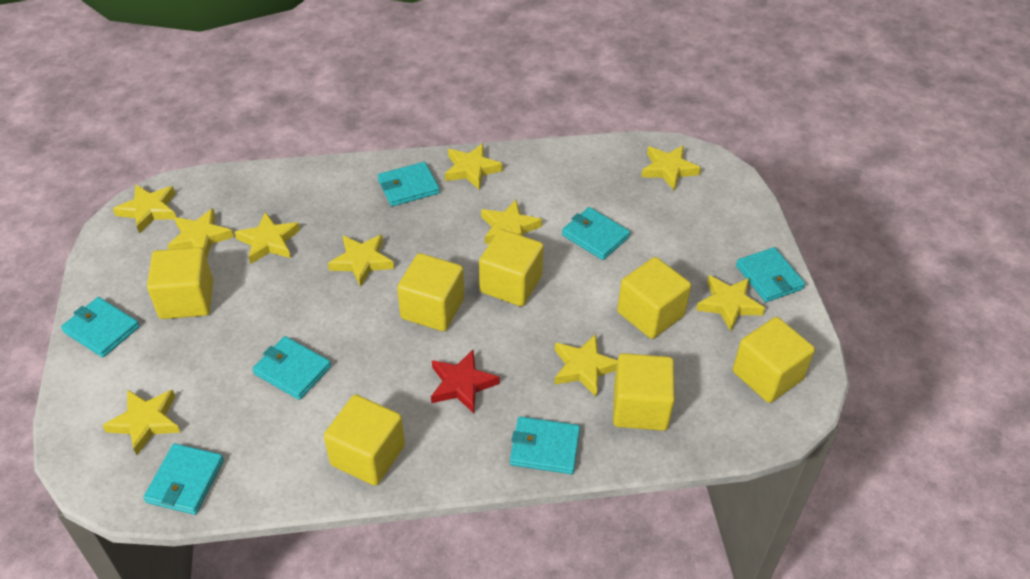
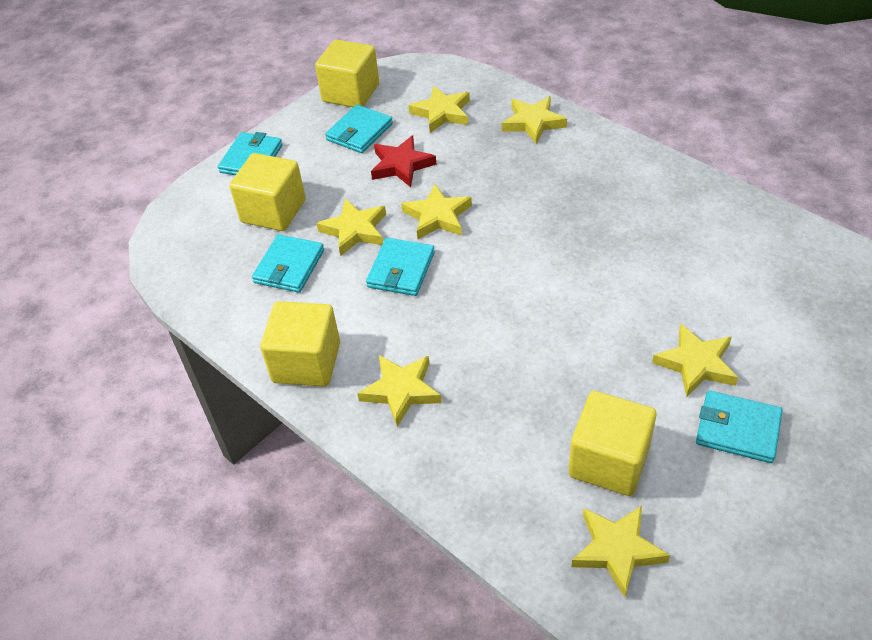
turquoise wallet: [61,297,140,357] [143,443,224,515] [252,336,331,400] [378,162,440,206] [510,416,580,474] [562,207,630,260] [736,247,805,302] = 7 -> [218,132,283,175] [252,234,324,293] [325,104,393,153] [366,238,435,296] [696,390,783,463] = 5
yellow cube: [147,247,213,319] [324,394,405,486] [397,253,464,331] [479,229,544,307] [613,353,675,431] [617,257,691,339] [733,317,815,403] = 7 -> [229,153,306,231] [260,301,340,387] [315,39,379,107] [569,391,656,496] = 4
yellow star: [102,390,181,455] [113,185,176,234] [167,208,234,258] [235,212,300,264] [328,234,394,287] [445,143,503,190] [481,200,542,244] [554,334,618,397] [641,145,701,190] [696,275,765,331] = 10 -> [316,199,386,256] [357,355,442,427] [401,184,472,239] [408,86,470,133] [502,96,567,144] [571,506,670,598] [652,324,738,397] = 7

